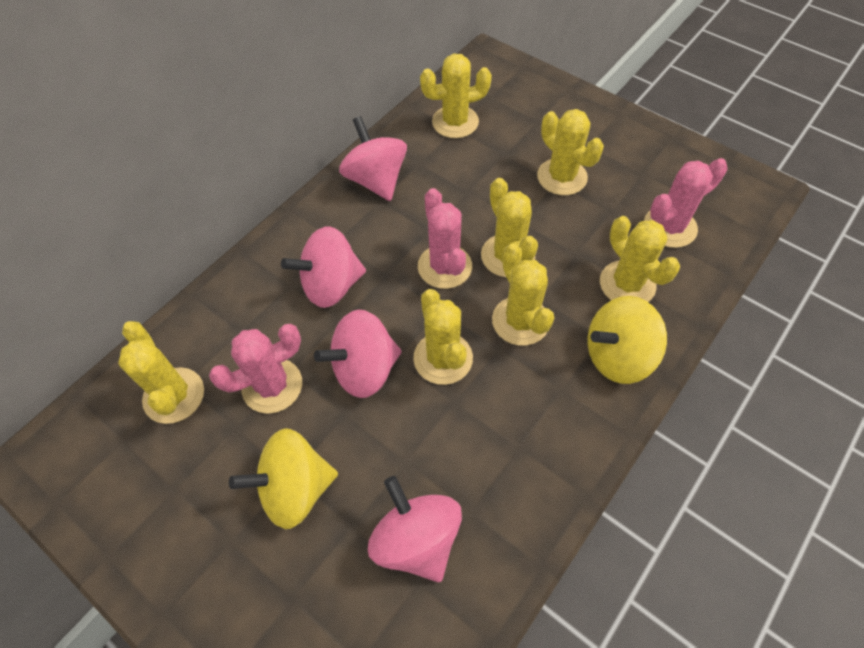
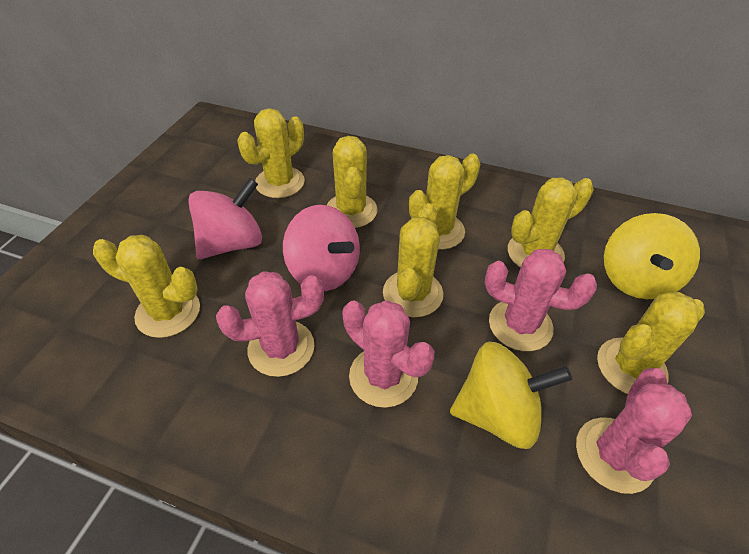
pink cactus: [209,324,302,414] [418,188,472,289] [644,158,728,248] = 3 -> [216,271,324,377] [342,300,434,408] [485,249,597,351] [576,368,692,494] = 4
pink spinning top: [281,226,366,308] [314,309,402,398] [339,116,407,201] [368,476,462,582] = 4 -> [188,178,262,259] [283,205,360,291] = 2

